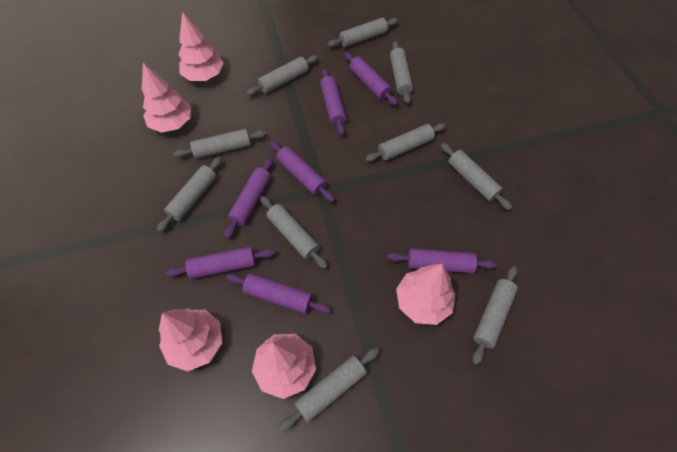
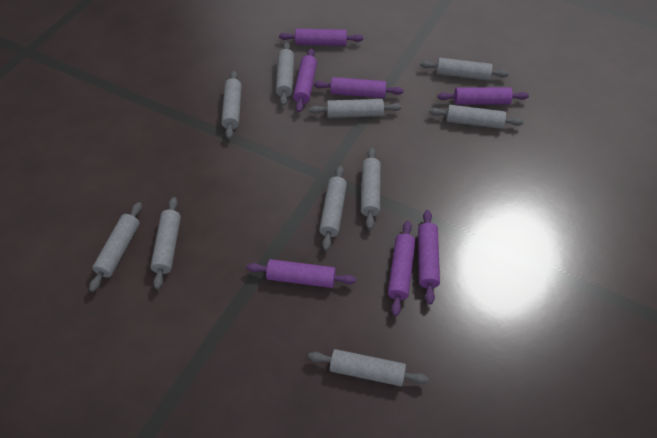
pink tree: [142,63,191,133] [159,308,222,371] [178,12,223,81] [252,334,316,399] [396,264,456,325] = 5 -> none = 0

